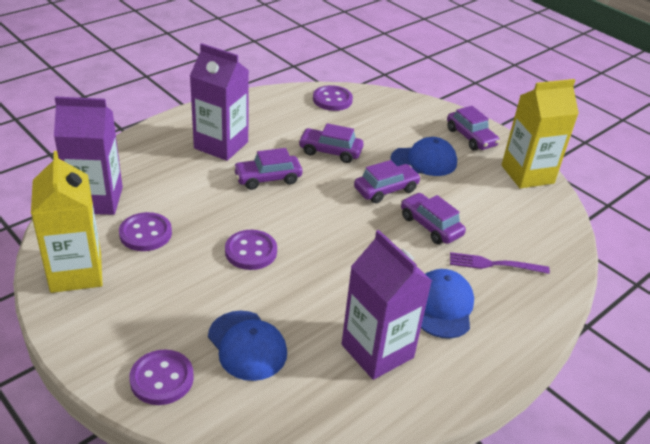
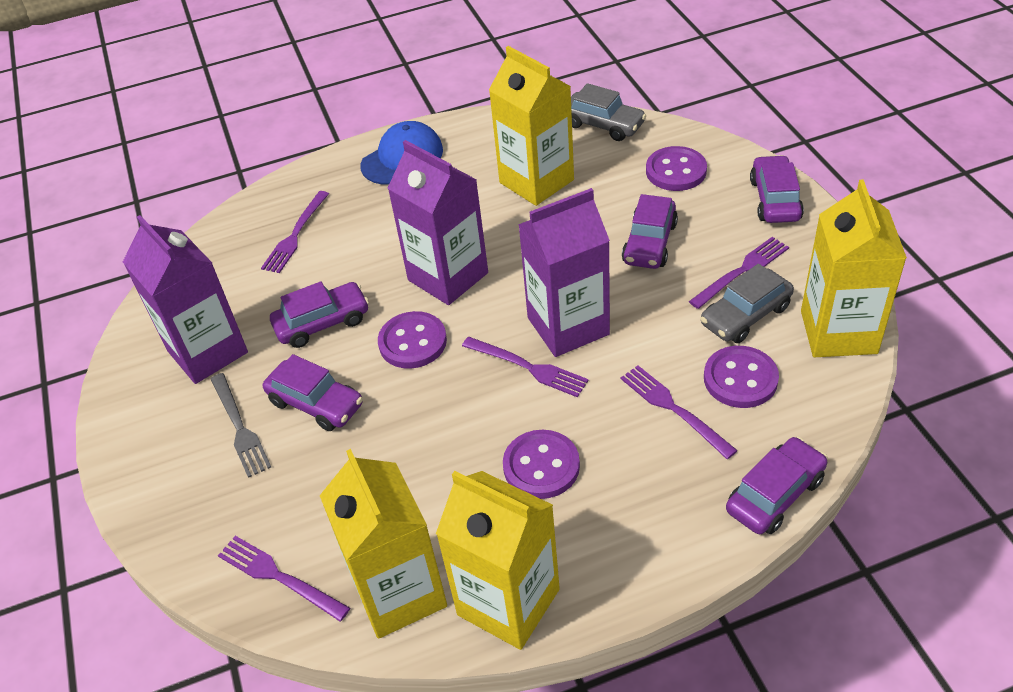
blue cap: [208,311,287,381] [390,137,457,176] [421,269,474,339] = 3 -> [360,121,443,184] = 1
grey car: none = 0 -> [571,83,647,141] [700,264,794,343] = 2
grey fork: none = 0 -> [211,373,271,478] = 1
purple fork: [450,252,550,274] = 1 -> [218,536,350,622] [261,191,329,273] [462,337,589,397] [621,365,738,459] [689,237,789,309] = 5
yellow carton: [31,151,103,293] [501,79,579,188] = 2 -> [320,449,447,639] [436,471,560,650] [489,46,574,206] [801,179,907,357] = 4

